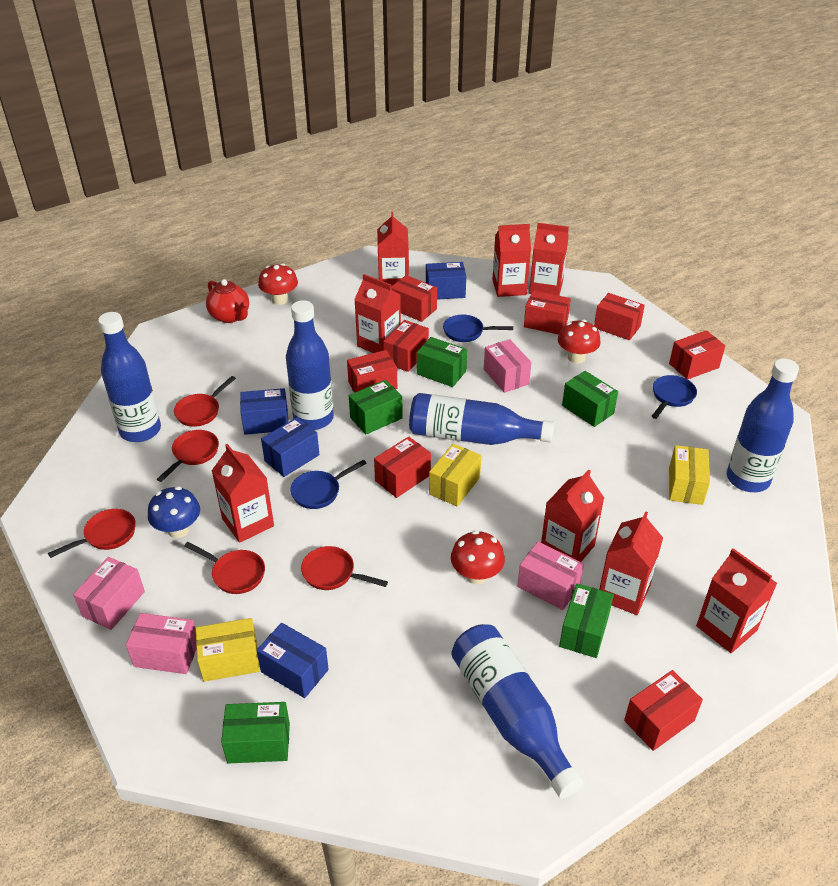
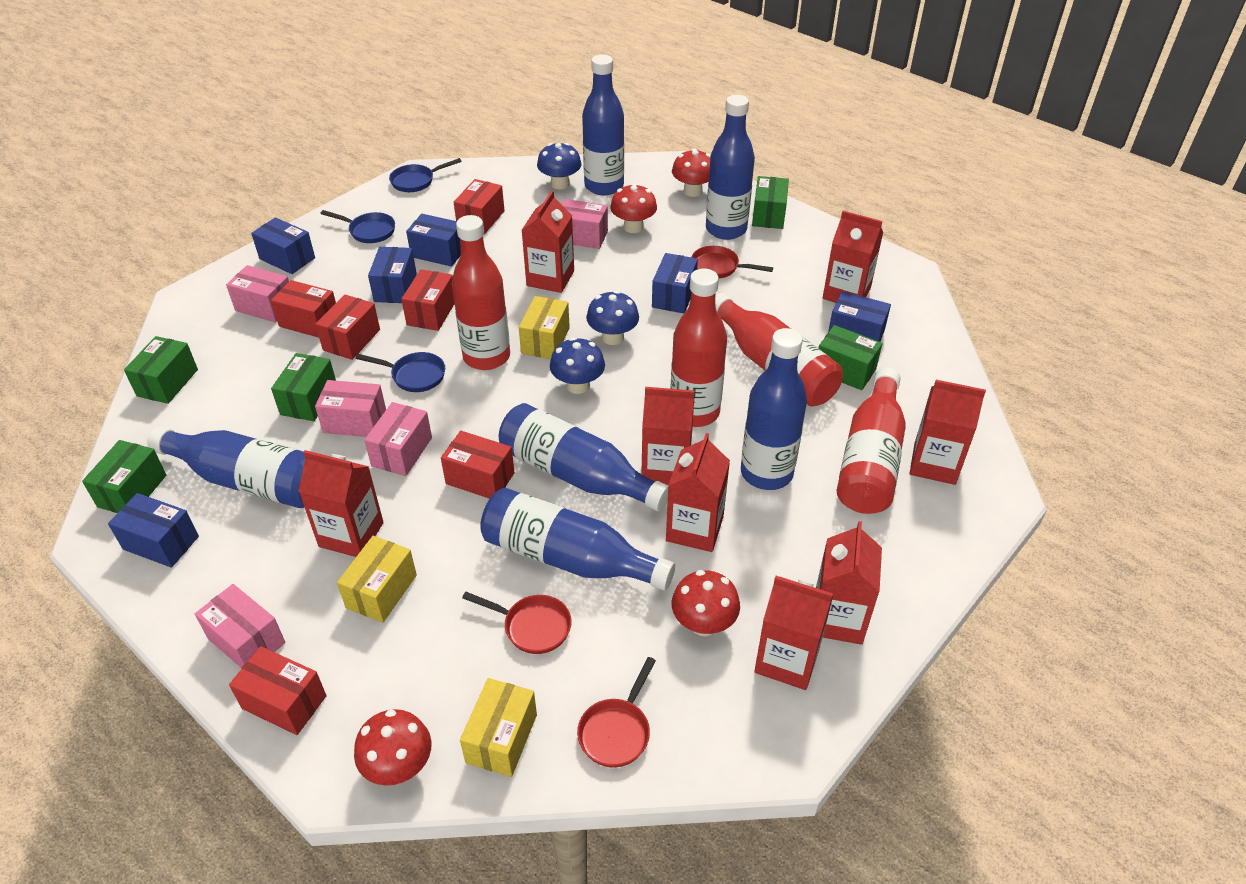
blue bottle: [98,312,161,442] [286,300,334,430] [409,393,554,445] [451,624,583,798] [727,359,799,492] = 5 -> [147,426,305,508] [480,488,675,591] [499,403,668,511] [582,55,624,195] [706,95,755,240] [741,328,807,490] = 6
blue box: [240,388,289,435] [256,623,329,698] [261,417,319,477] [426,262,466,300] = 4 -> [108,493,199,568] [251,217,315,274] [368,247,417,303] [406,214,461,267] [652,253,698,313] [828,291,891,342] = 6
blue mushroom: [148,486,200,538] = 1 -> [537,143,581,189] [550,337,605,394] [586,290,639,345] = 3
pink box: [73,557,145,630] [126,613,197,674] [484,339,532,393] [517,542,584,610] = 4 -> [195,584,285,668] [226,265,289,322] [315,380,386,437] [364,402,432,476] [562,199,608,249] = 5
red bottle: none = 0 -> [452,215,510,370] [670,269,727,427] [715,293,843,406] [837,367,906,514] = 4
red box: [347,350,397,393] [374,437,431,498] [383,320,429,372] [391,275,437,322] [524,291,571,335] [594,293,645,340] [624,670,703,751] [669,330,725,379] = 8 -> [229,646,327,735] [271,280,336,338] [315,295,380,360] [401,269,455,331] [441,431,515,499] [454,179,505,234] = 6
red mushroom: [258,263,298,305] [451,530,505,585] [558,320,601,364] = 3 -> [354,709,432,786] [610,183,657,233] [672,149,711,197] [672,570,740,636] = 4
red pan: [48,509,136,558] [157,430,219,482] [174,376,236,427] [184,542,265,594] [301,546,388,590] = 5 -> [462,592,572,654] [577,657,656,768] [692,246,773,278] = 3
red teapot: [206,279,249,323] = 1 -> none = 0

